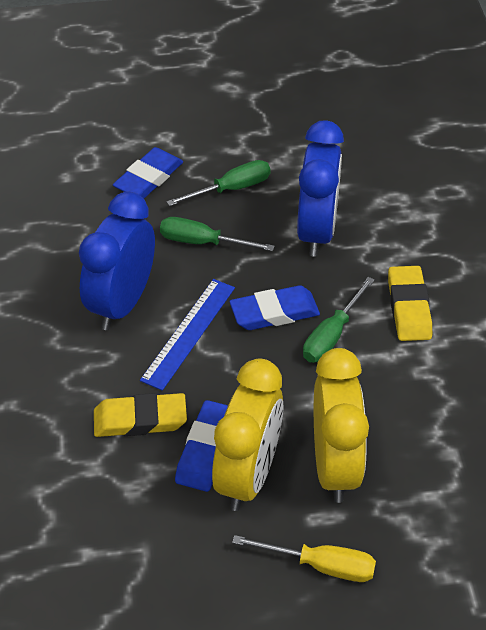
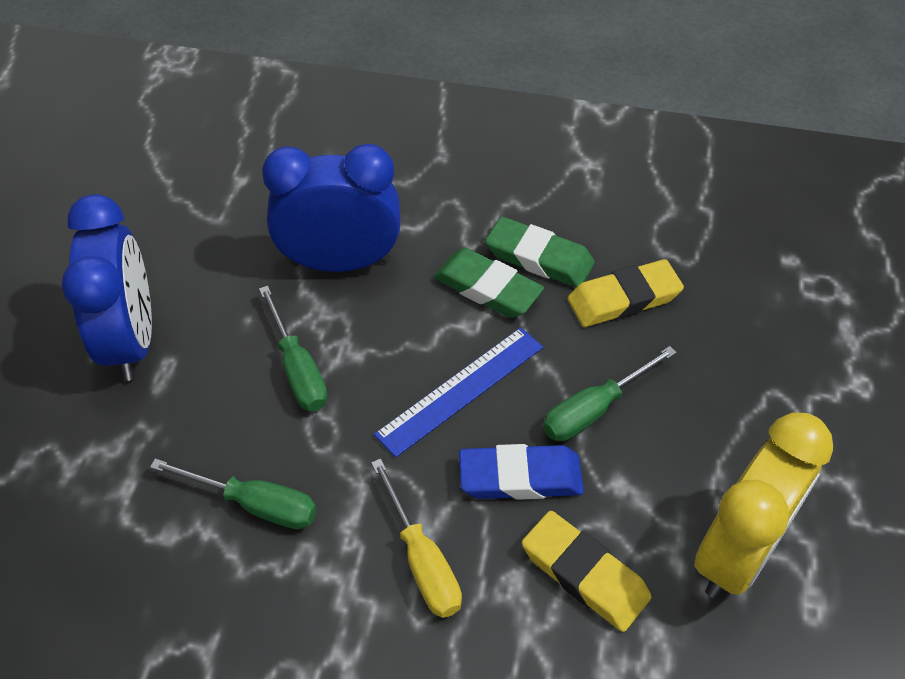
blue eraser: [113,147,183,199] [175,400,228,492] [230,285,320,330] = 3 -> [459,444,584,500] = 1
green eraser: none = 0 -> [433,248,544,318] [485,217,595,287] = 2
yellow clock: [212,359,283,511] [314,348,369,503] = 2 -> [694,412,833,598] = 1

